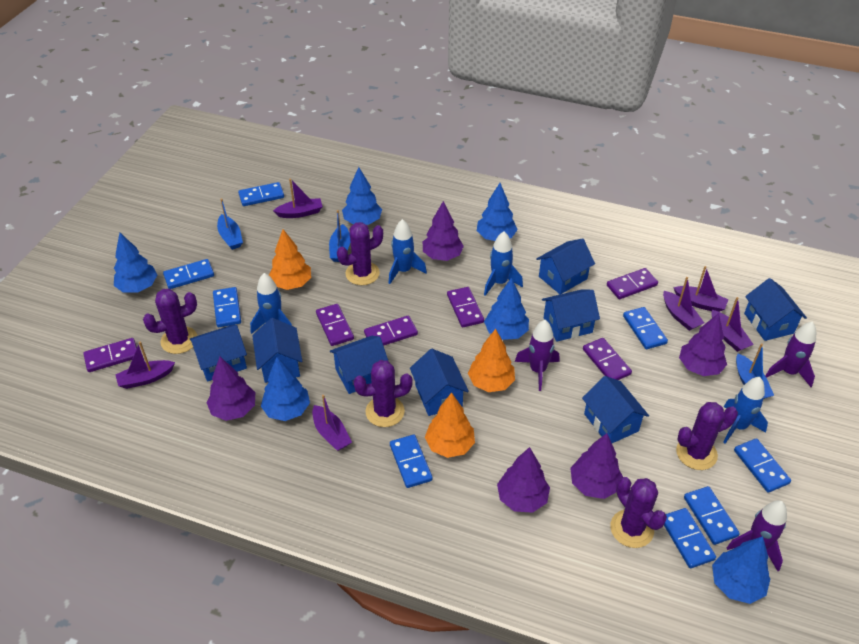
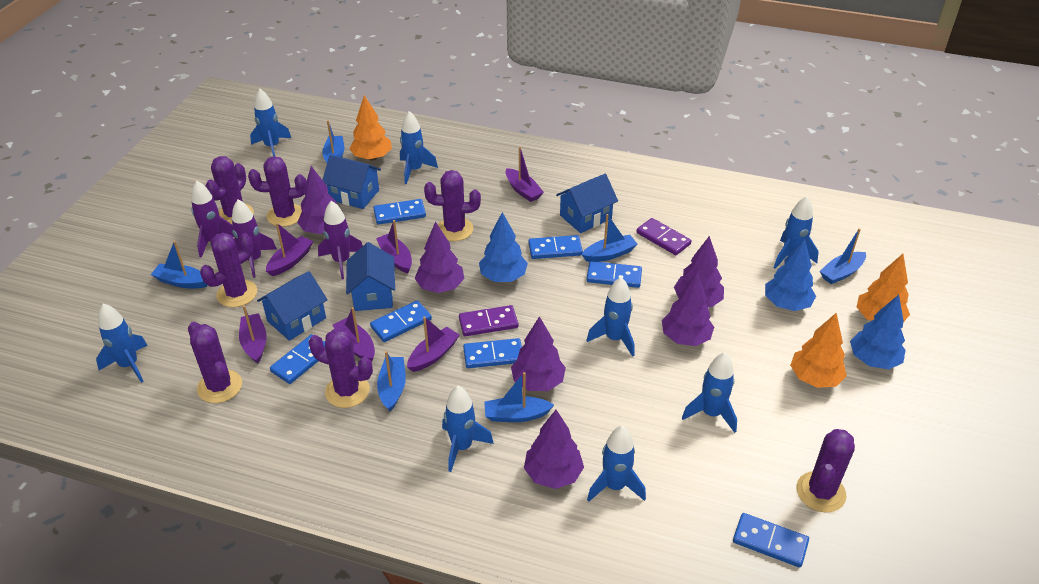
blue boat: [217,198,243,250] [329,210,350,262] [736,344,774,399] = 3 -> [151,241,207,288] [322,120,344,163] [377,351,406,411] [484,372,554,422] [582,214,638,262] [820,228,866,284] = 6
blue domino: [163,259,214,289] [213,287,241,327] [238,182,284,206] [390,434,433,488] [623,307,668,349] [664,508,716,568] [684,486,740,545] [734,438,791,493] = 8 -> [270,334,325,384] [370,300,432,342] [373,199,426,225] [463,338,522,368] [528,235,583,259] [587,261,642,288] [733,513,809,567] = 7
blue house: [190,324,247,382] [252,318,302,383] [330,336,388,394] [410,349,469,416] [536,238,595,294] [542,289,600,341] [582,376,649,443] [744,278,807,341] = 8 -> [257,271,328,341] [322,155,381,209] [346,242,395,311] [556,174,618,233] = 4
blue rocket: [250,273,292,334] [389,219,427,284] [484,231,523,296] [723,377,768,444] = 4 -> [96,304,148,383] [250,89,291,156] [400,111,438,184] [442,386,494,472] [587,277,634,357] [587,425,646,502] [682,352,737,433] [774,196,819,269] = 8
blue tree: [114,233,157,293] [261,357,310,421] [342,167,382,225] [477,183,518,241] [484,278,529,340] [712,536,770,604] = 6 -> [479,212,528,282] [765,239,816,311] [850,295,905,369] = 3
purple cactus: [143,289,197,354] [337,222,383,285] [353,360,413,427] [610,477,667,548] [676,402,738,470] = 5 -> [188,322,242,403] [200,233,257,307] [205,156,254,225] [248,156,306,227] [309,329,373,408] [424,170,481,241] [796,429,855,513] = 7
purple domino: [83,338,137,372] [316,304,354,346] [364,316,418,346] [447,287,484,328] [583,338,632,380] [607,268,658,299] = 6 -> [459,305,518,336] [636,218,691,255] = 2
purple tree: [207,357,255,421] [423,201,464,261] [497,447,550,513] [570,433,623,499] [679,313,727,376] = 5 -> [297,166,343,234] [415,221,464,293] [511,316,566,391] [524,410,584,489] [662,273,714,346] [674,236,724,307] = 6

